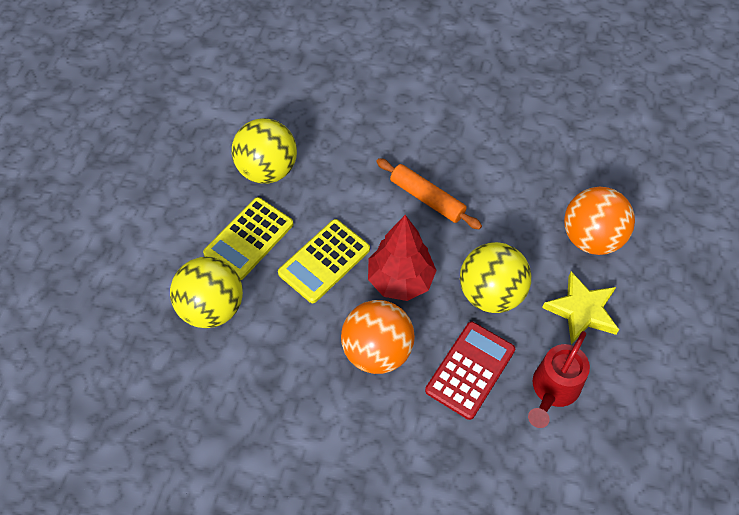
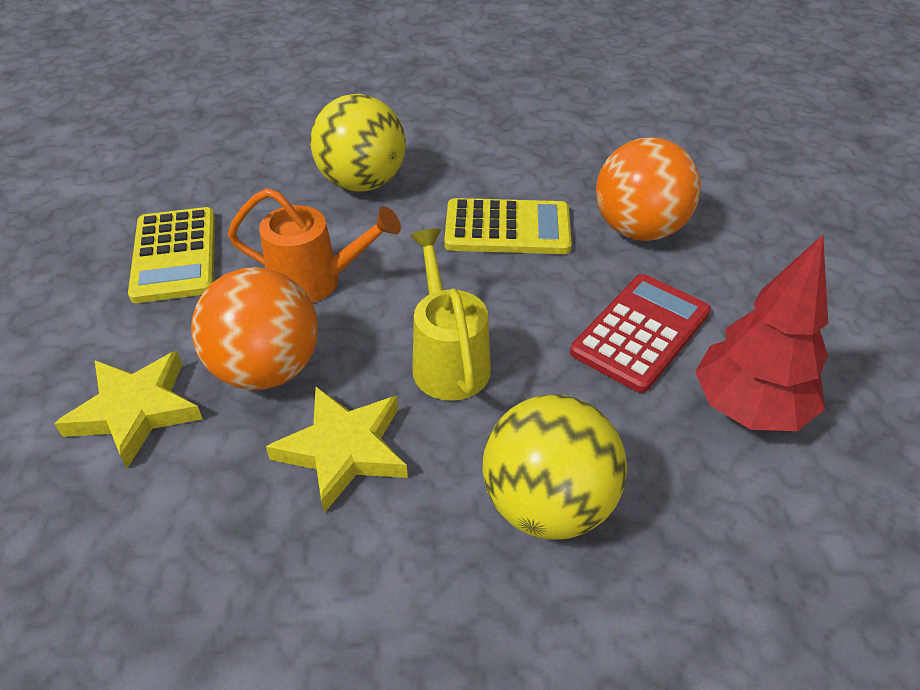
orange rolling pin: [376,158,482,230] = 1 -> none = 0
orange watering can: none = 0 -> [228,188,401,303] = 1
red watering can: [528,331,590,428] = 1 -> none = 0
yellow ball: [170,257,243,328] [232,118,297,184] [460,242,531,313] = 3 -> [310,94,406,192] [483,394,627,539] = 2
yellow star: [542,272,619,344] = 1 -> [54,351,203,468] [266,387,408,513] = 2
yellow watering can: none = 0 -> [410,228,491,401] = 1

